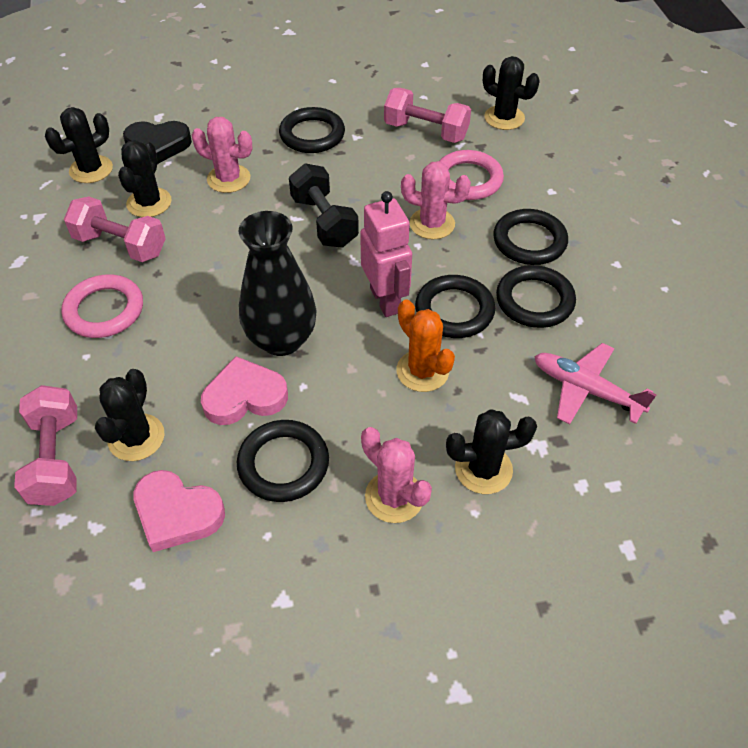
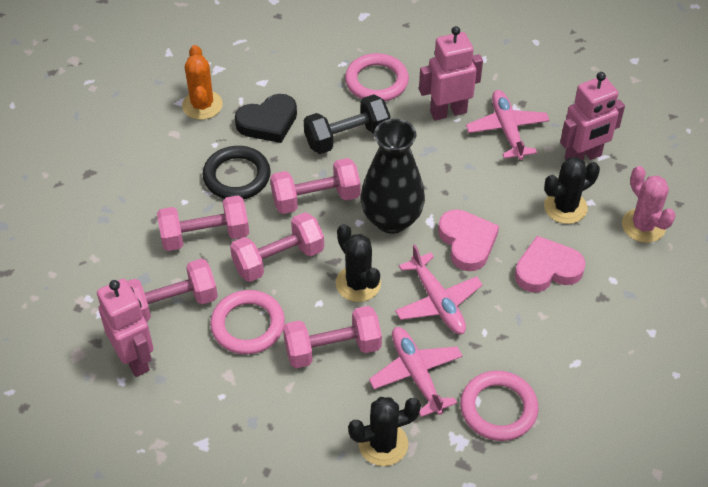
black cactus: [45,107,113,183] [95,369,164,461] [118,140,172,217] [446,409,537,494] [483,56,540,130] = 5 -> [336,224,381,302] [348,397,421,466] [544,157,600,224] = 3
black ring: [237,420,329,502] [279,107,345,153] [415,275,495,338] [493,209,568,265] [496,265,576,328] = 5 -> [203,146,271,199] = 1
pink cactus: [192,117,252,193] [361,427,432,523] [401,161,471,239] = 3 -> [622,166,676,243] = 1
pink dumbbell: [14,385,77,506] [64,196,166,262] [384,88,471,143] = 3 -> [127,259,218,322] [157,195,249,251] [230,212,324,282] [270,158,361,214] [283,306,382,368] = 5
pink plane: [534,343,657,424] = 1 -> [369,327,463,417] [395,244,483,334] [466,90,550,160] = 3
pink ring: [61,275,143,338] [439,150,504,200] = 2 -> [210,290,285,354] [345,53,409,101] [460,371,538,441] = 3
pink robot: [360,191,412,317] = 1 -> [97,279,154,377] [419,26,483,121] [560,72,625,161] = 3

